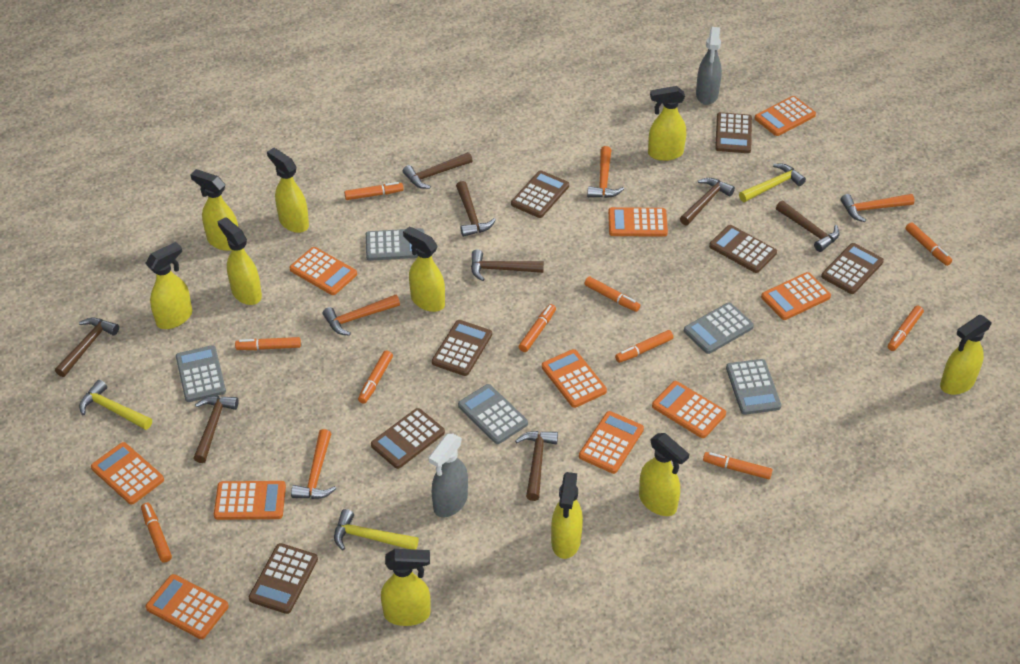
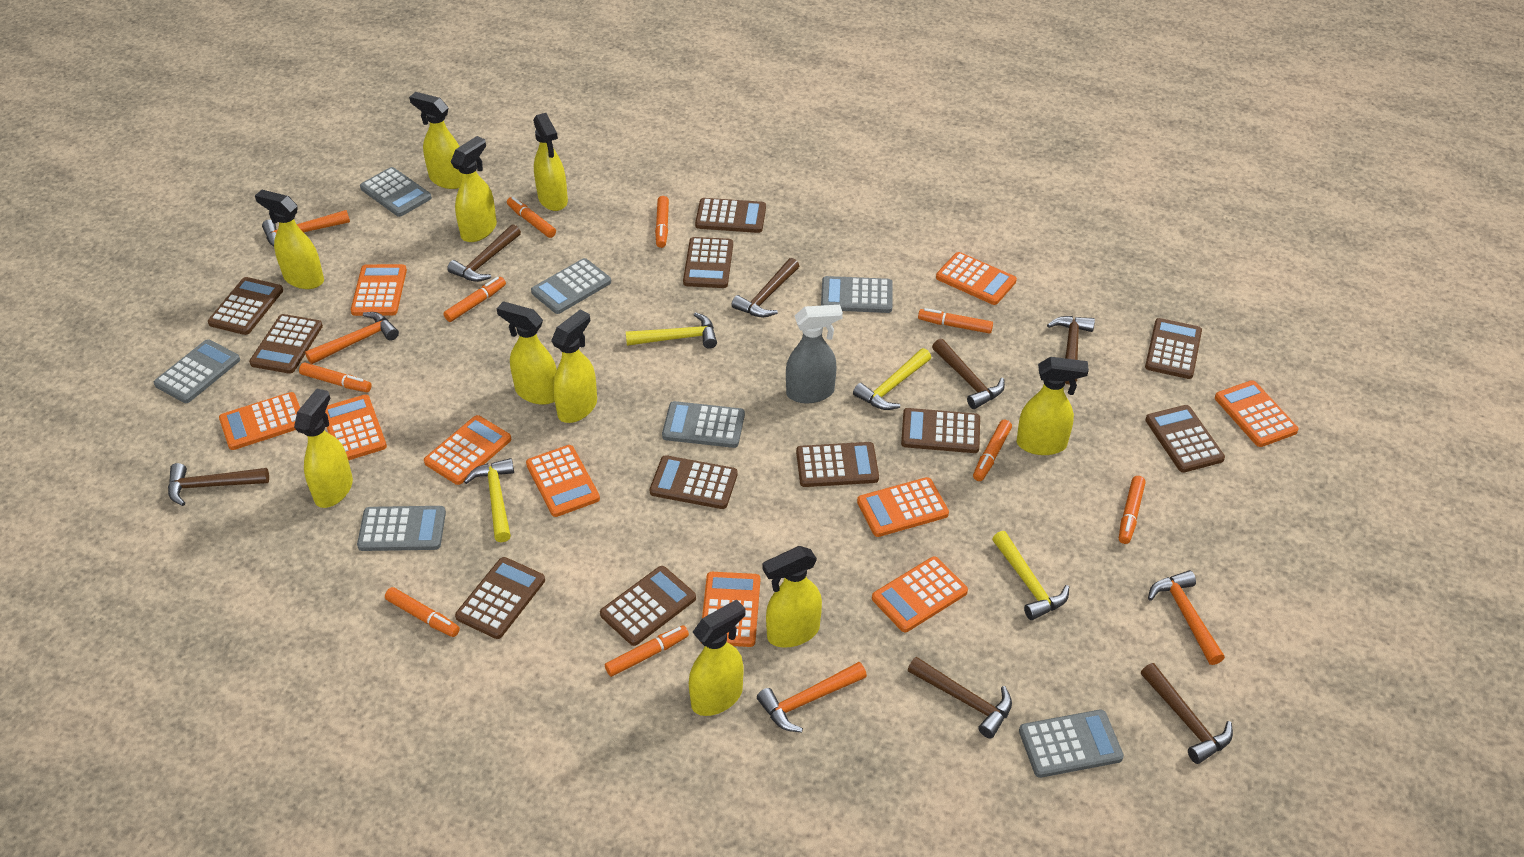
brown calculator: [249,543,318,614] [371,408,445,469] [432,320,492,376] [511,170,569,218] [709,225,777,273] [715,112,752,153] [821,243,884,294] = 7 -> [208,277,283,335] [249,314,323,374] [455,557,545,639] [600,566,696,646] [650,455,738,509] [683,237,733,288] [695,198,766,233] [796,442,879,487] [901,408,980,453] [1145,318,1202,379] [1145,405,1225,473] = 11
brown hammer: [55,318,119,377] [193,396,238,463] [403,152,473,189] [456,181,496,237] [471,249,544,281] [515,431,558,501] [680,178,735,226] [776,201,840,252] = 8 -> [168,463,269,506] [447,224,521,282] [731,258,799,317] [908,657,1012,738] [932,338,1005,409] [1047,316,1095,385] [1141,663,1233,764] = 7
grey calculator: [176,345,226,402] [366,228,424,261] [458,384,528,444] [684,303,754,354] [726,359,781,415] = 5 -> [154,339,240,403] [357,506,446,551] [360,167,432,217] [531,258,611,314] [662,401,745,448] [821,276,893,313] [1019,710,1124,778] = 7
grey spray bottle: [429,434,468,518] [696,27,722,105] = 2 -> [786,305,843,403] = 1
orange marker: [141,503,172,563] [235,337,301,350] [344,182,404,200] [358,350,393,404] [519,304,556,352] [584,277,640,312] [615,330,674,363] [703,452,772,479] [888,306,924,351] [905,222,952,266] = 10 -> [299,363,372,392] [385,587,460,637] [443,277,506,322] [507,197,556,238] [605,625,689,677] [655,196,669,248] [918,308,993,334] [973,420,1012,481] [1119,476,1146,544] = 9
yellow hammer: [79,380,152,430] [334,509,419,551] [739,164,806,202] = 3 -> [464,458,514,542] [626,312,717,349] [853,348,931,410] [992,531,1069,620] = 4

